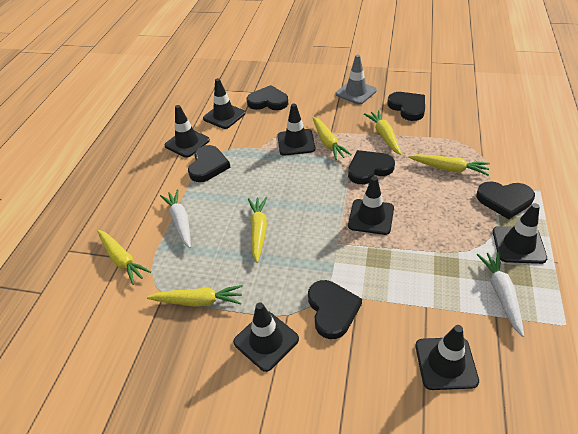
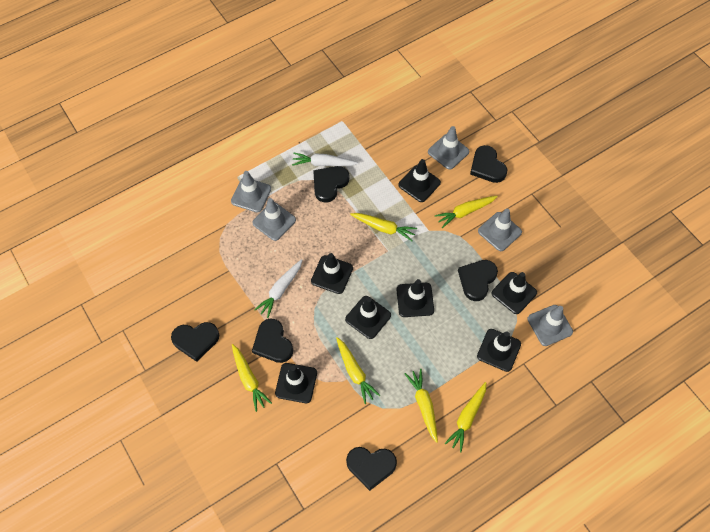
grey traffic cone: [336,55,377,105] = 1 -> [231,171,271,213] [252,198,296,241] [428,126,469,170] [478,209,522,251] [527,305,573,346] = 5

